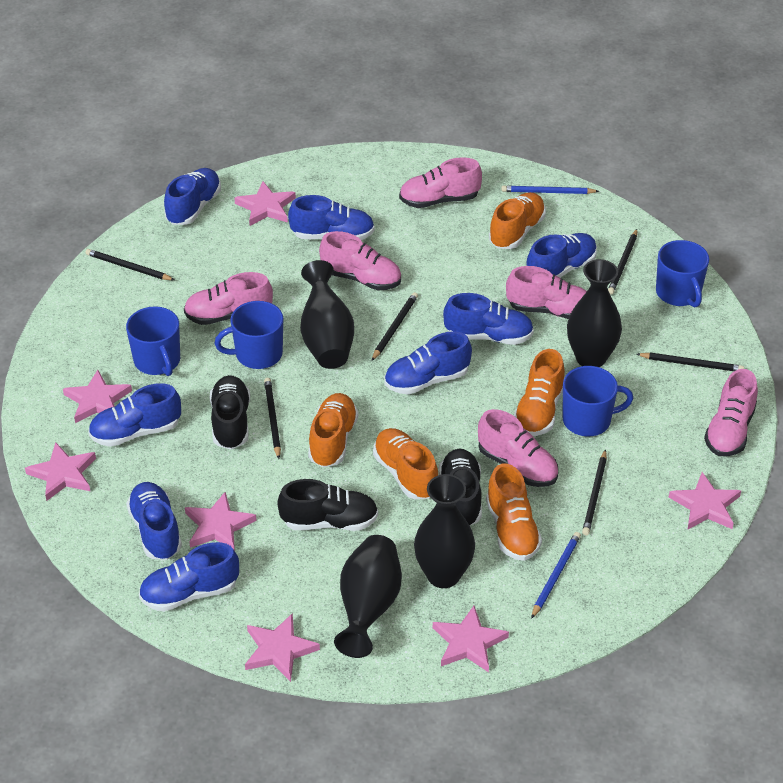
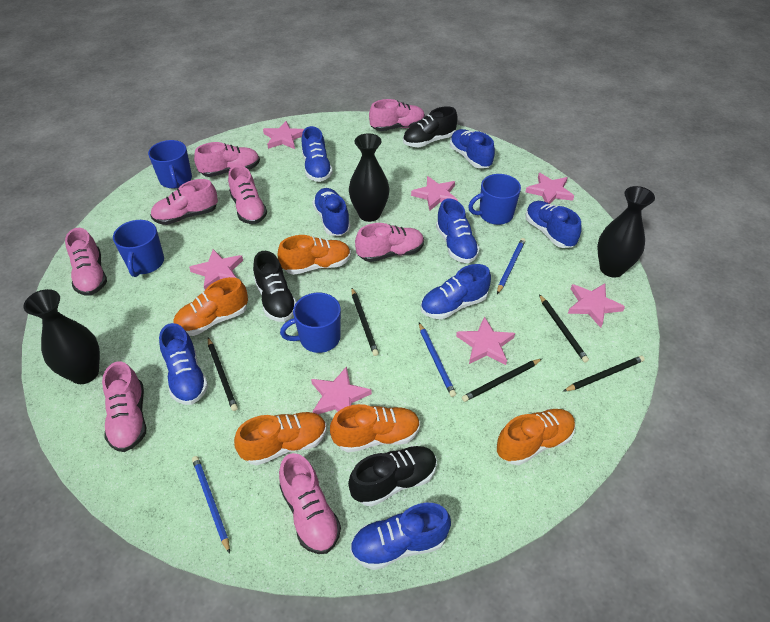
black pencil: [86,249,175,280] [264,378,281,459] [372,292,418,361] [582,449,607,535] [608,229,637,295] [637,353,744,371] = 6 -> [208,338,238,411] [351,288,379,356] [462,359,542,402] [539,294,589,363] [563,356,645,392] = 5
black vase: [300,260,354,369] [334,535,402,658] [414,474,475,588] [567,259,622,367] = 4 -> [24,289,100,384] [349,133,389,222] [597,186,655,278] = 3
blue pencil: [501,185,599,194] [531,532,581,619] = 2 -> [192,456,230,554] [419,323,456,397] [497,238,525,294] = 3
pink shoe: [184,272,273,325] [319,231,401,290] [399,157,482,208] [478,409,558,487] [506,266,587,319] [704,369,758,457] = 6 -> [65,228,107,296] [102,361,146,452] [150,179,218,225] [194,142,260,177] [228,165,267,224] [279,453,341,554] [355,223,424,262] [369,99,425,131] = 8

